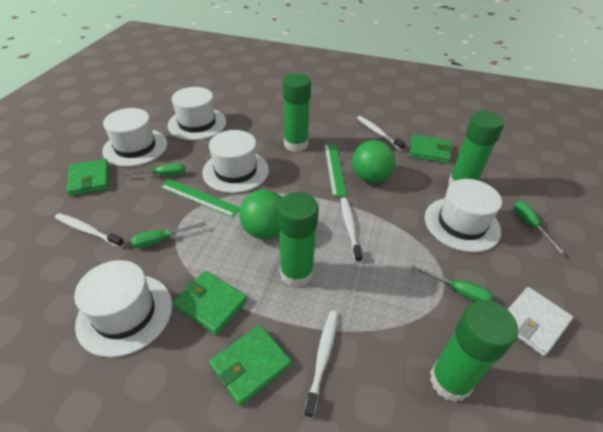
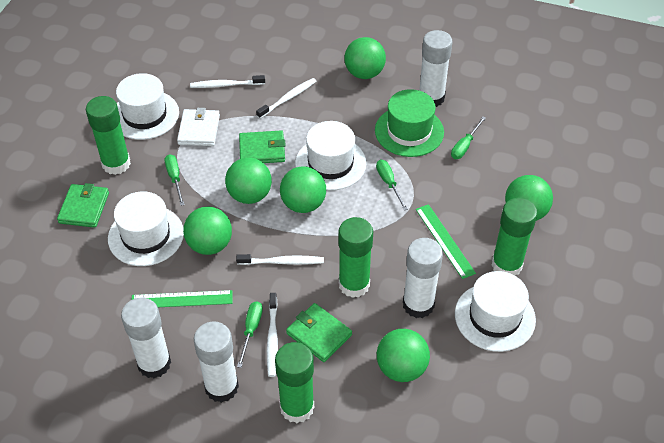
green ball: [239,190,282,239] [352,140,395,183] = 2 -> [183,207,232,255] [225,158,272,204] [280,166,326,213] [344,37,386,79] [377,329,430,382] [505,175,553,221] = 6
green hat: none = 0 -> [375,89,444,157] = 1
green wallet: [66,159,109,196] [173,271,247,335] [209,325,291,406] [409,134,452,164] = 4 -> [57,183,109,228] [239,130,286,163] [286,303,352,362] = 3
white glue stick: none = 0 -> [121,298,171,379] [194,321,239,403] [403,238,443,318] [419,30,453,107] = 4
white hat: [74,260,172,357] [102,108,167,167] [168,87,226,140] [202,130,269,193] [425,179,502,252] = 5 -> [108,191,184,266] [116,73,179,140] [295,121,366,191] [455,271,536,352] = 4

